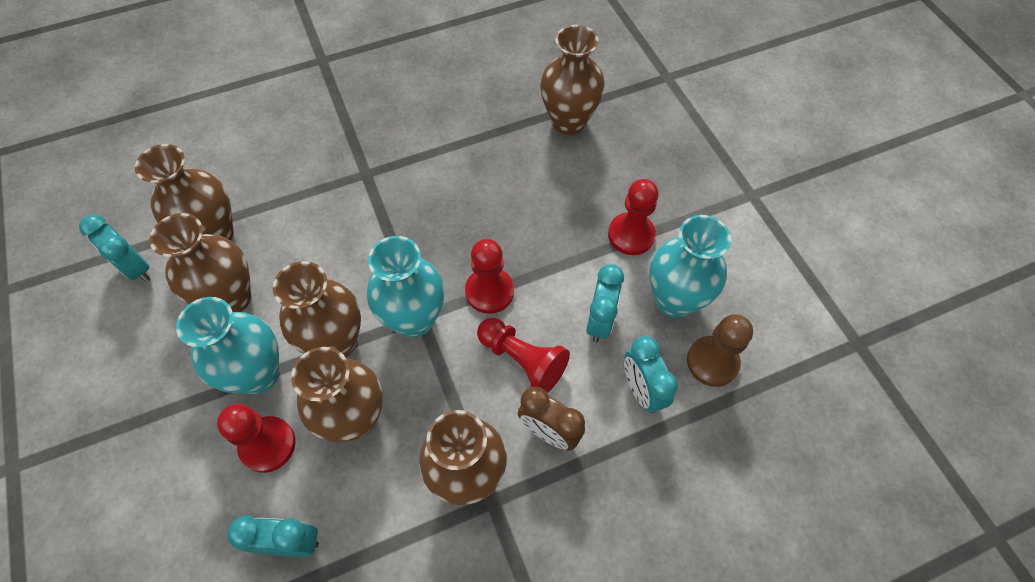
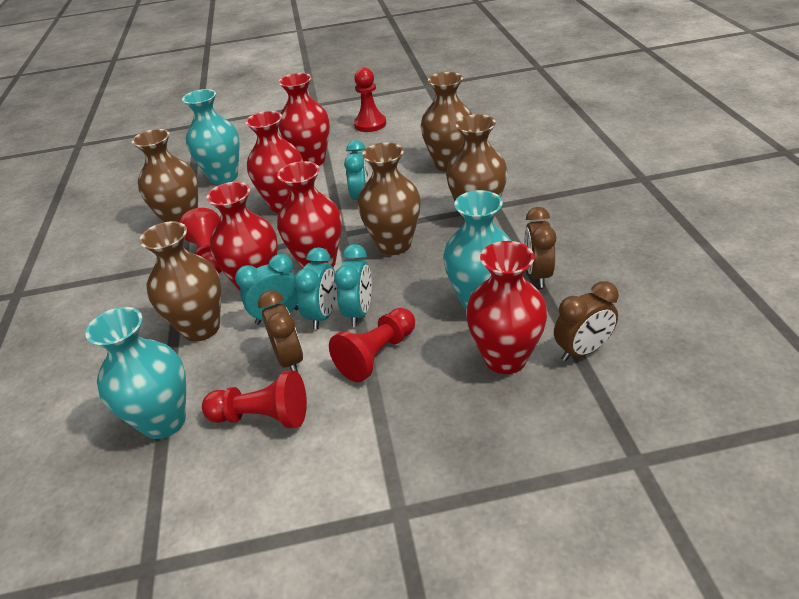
brown clock: [518,387,585,451] = 1 -> [258,290,303,372] [524,207,556,288] [554,281,619,361] = 3
brown pawn: [687,314,753,387] = 1 -> none = 0
brown vase: [135,144,234,241] [149,213,251,312] [273,261,361,357] [291,347,383,443] [419,410,507,505] [540,25,605,135] = 6 -> [132,129,198,222] [139,221,221,342] [357,143,421,255] [421,72,472,172] [446,114,507,221] = 5
red vase: none = 0 -> [206,182,278,291] [246,111,303,213] [277,161,342,269] [279,73,330,166] [466,241,548,374] = 5

